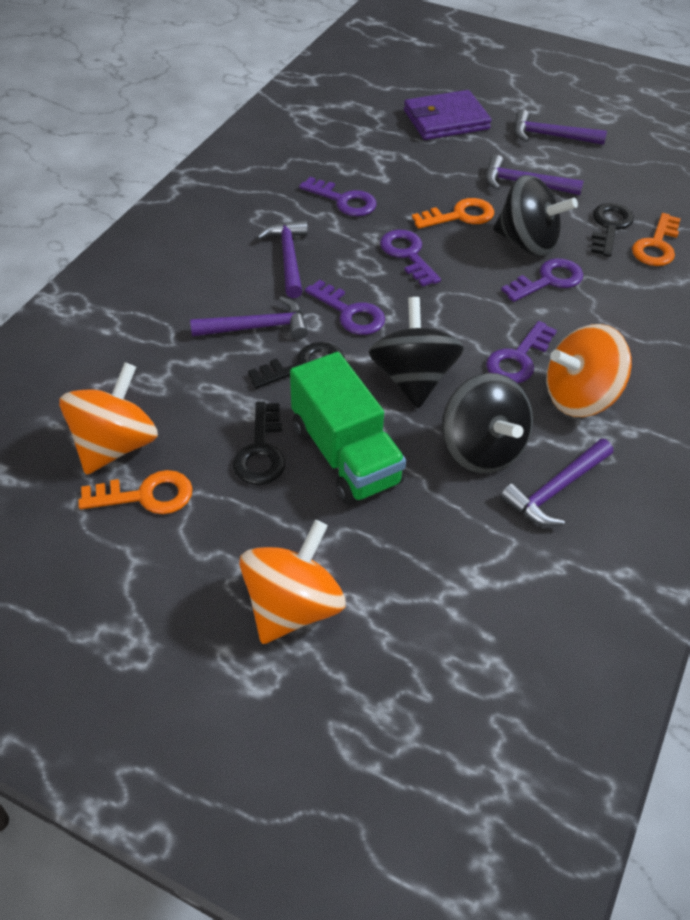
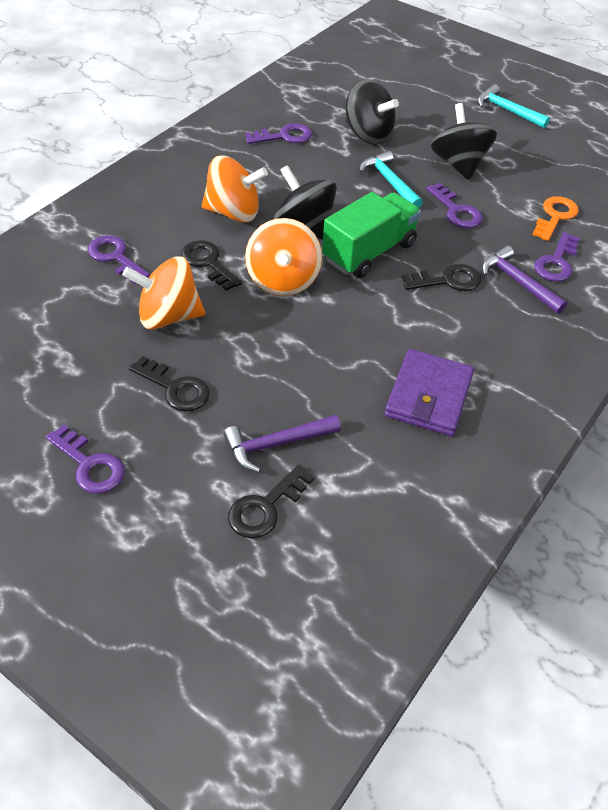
black key: [233,402,285,485] [248,342,345,389] [591,203,634,257] = 3 -> [129,356,210,412] [181,240,242,291] [228,464,314,539] [402,264,481,291] = 4
orange key: [78,470,193,514] [412,198,494,229] [632,213,681,266] = 3 -> [532,196,579,241] = 1
purple hammer: [190,296,308,340] [257,220,308,298] [486,155,584,195] [500,439,613,526] [514,110,607,145] = 5 -> [223,415,341,473] [482,245,567,314] = 2
turquoise hammer: none = 0 -> [359,151,423,208] [477,84,550,129] = 2

